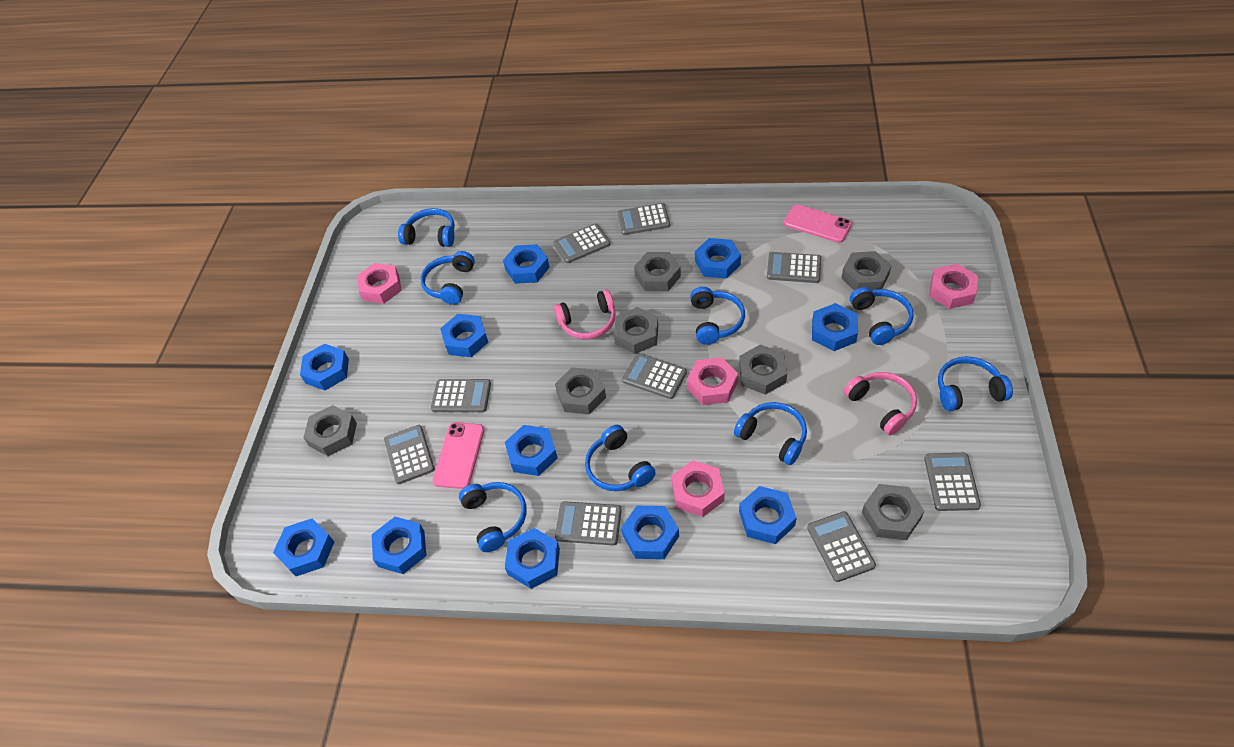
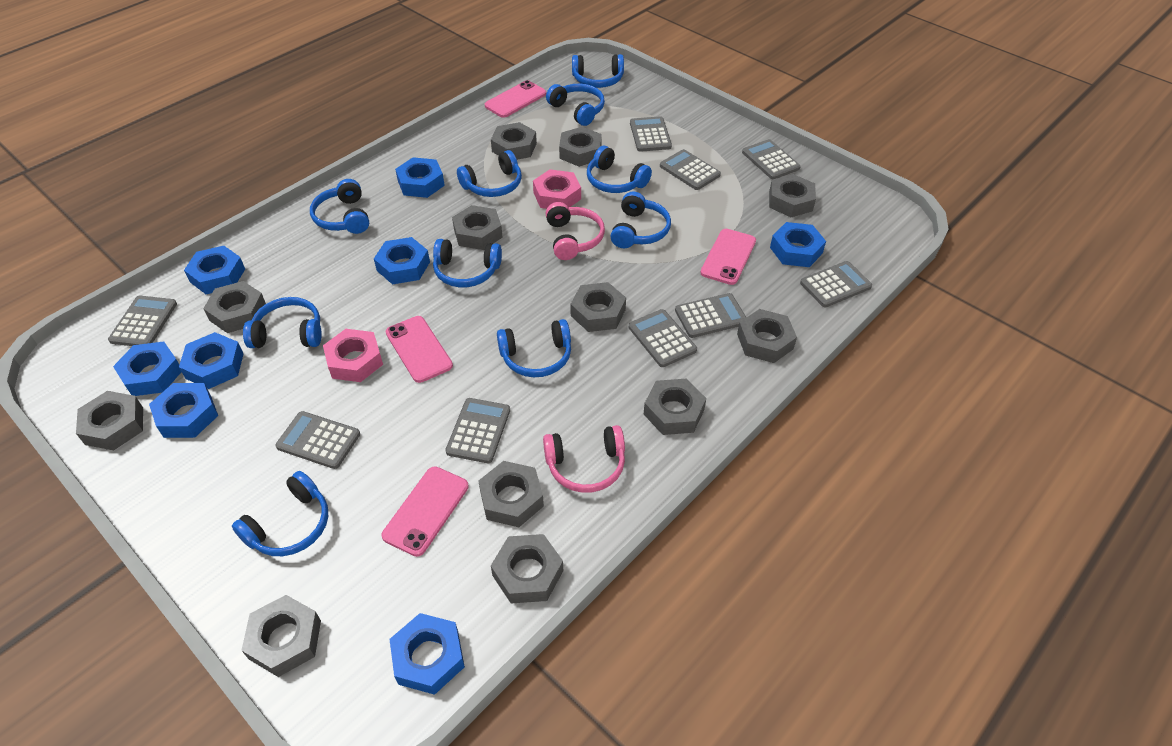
blue headphones: [398,208,455,247] [420,251,475,305] [459,482,527,552] [585,425,656,491] [690,287,745,345] [734,402,807,465] [850,287,914,345] [938,356,1013,411] = 8 -> [232,471,328,556] [243,297,322,348] [310,179,369,234] [433,239,502,287] [457,150,522,197] [497,319,571,377] [546,84,605,126] [572,54,624,88] [587,146,652,193] [611,192,671,248] = 10
blue nut: [273,519,334,576] [300,344,349,390] [372,517,427,574] [440,314,488,357] [503,244,550,284] [505,425,558,476] [505,528,560,589] [621,506,679,559] [695,238,741,279] [739,486,796,544] [812,303,858,351] = 11 -> [113,342,181,396] [149,383,218,438] [179,332,244,389] [184,246,245,294] [374,237,430,284] [389,613,465,695] [395,157,445,198] [770,222,826,267] = 8
grey nut: [303,405,357,456] [555,367,606,415] [614,307,658,354] [634,252,681,291] [739,344,787,395] [841,251,892,291] [862,484,924,540] = 7 -> [76,391,143,450] [203,281,266,333] [241,595,321,677] [452,205,503,250] [478,461,544,527] [491,122,537,160] [491,534,563,603] [559,127,602,167] [570,282,626,332] [644,378,706,435] [737,309,797,363] [769,174,816,217] = 12
pink nut: [357,263,402,304] [672,460,724,517] [687,357,738,405] [929,264,978,309] = 4 -> [323,329,383,382] [533,169,581,209] = 2
pink phone: [433,422,484,489] [784,204,852,243] = 2 -> [382,466,469,557] [386,316,453,383] [485,80,546,118] [700,229,756,285] = 4

